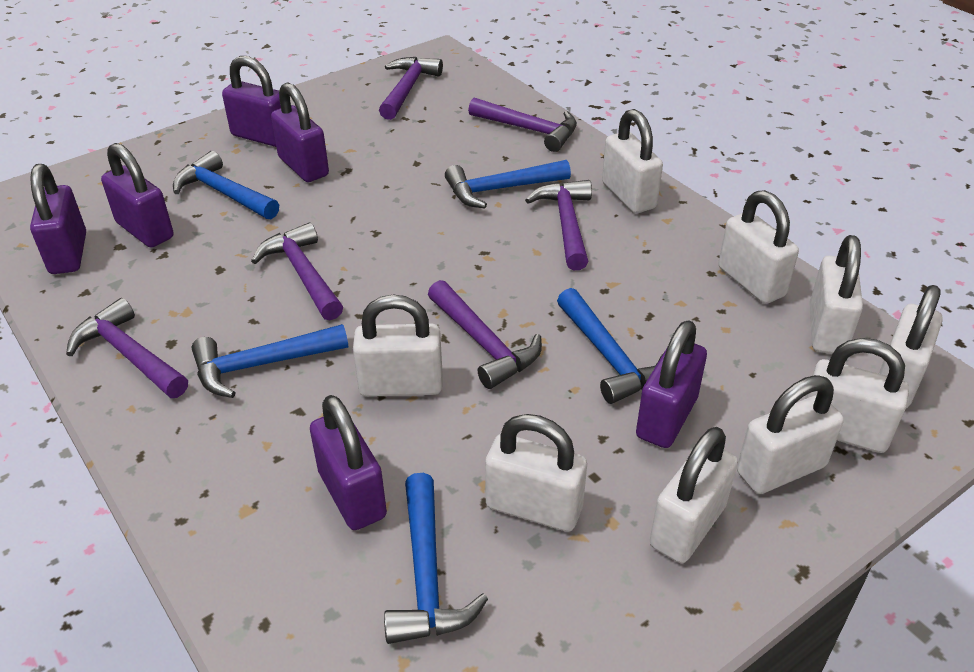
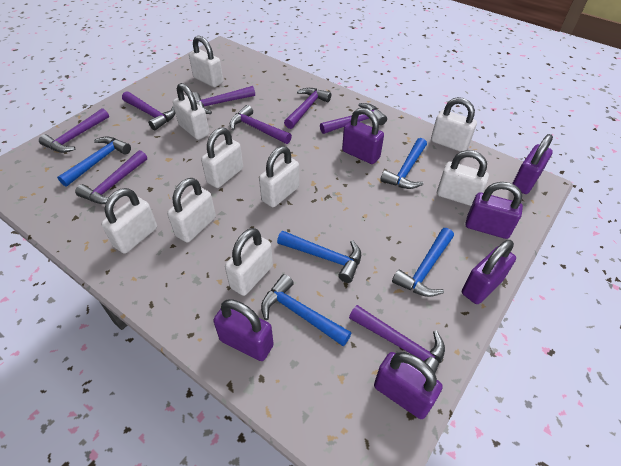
purple hammer: [66,298,188,398] [251,222,343,320] [379,57,443,120] [428,280,542,389] [468,98,577,152] [525,180,592,270] = 6 -> [39,108,109,153] [75,150,147,204] [122,91,175,130] [193,86,255,114] [230,105,292,144] [284,88,331,129] [320,103,387,134] [349,305,445,373] = 8

